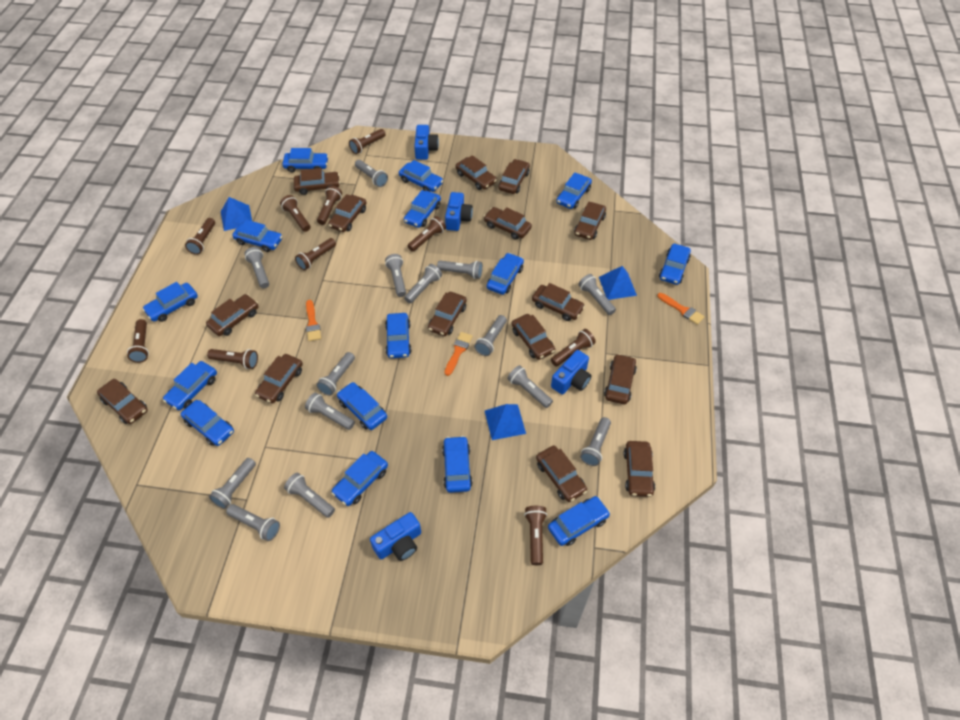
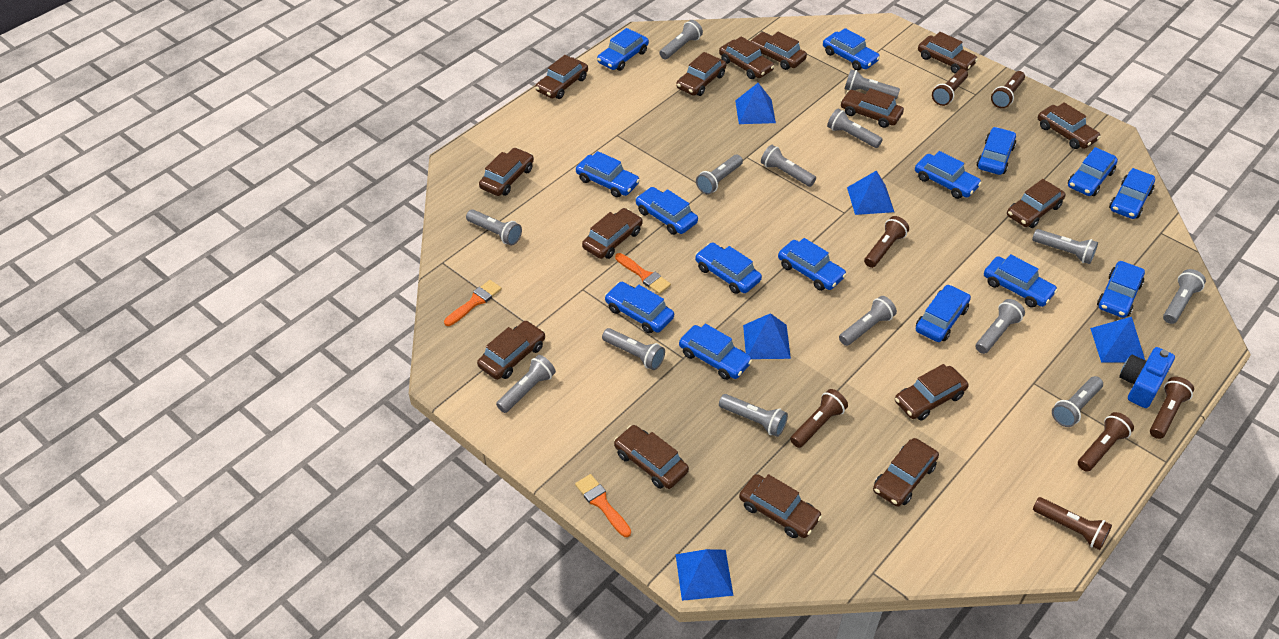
blue camera: [370,512,421,561] [414,125,439,160] [445,192,473,231] [551,350,592,394] = 4 -> [1119,347,1175,408] = 1
blue pyramid: [221,197,252,231] [485,404,526,440] [599,266,637,300] = 3 -> [675,549,734,601] [735,83,776,124] [743,313,791,359] [847,170,894,215] [1090,317,1145,362] = 5
brown flashlight: [127,319,149,363] [185,218,215,255] [207,349,258,369] [280,195,310,232] [295,238,336,270] [317,186,342,225] [349,129,386,154] [408,216,446,252] [524,506,547,565] [551,329,596,366] = 10 -> [790,389,848,448] [864,216,909,268] [932,69,968,106] [991,71,1025,108] [1033,497,1112,550] [1078,412,1134,472] [1150,377,1194,439] = 7

